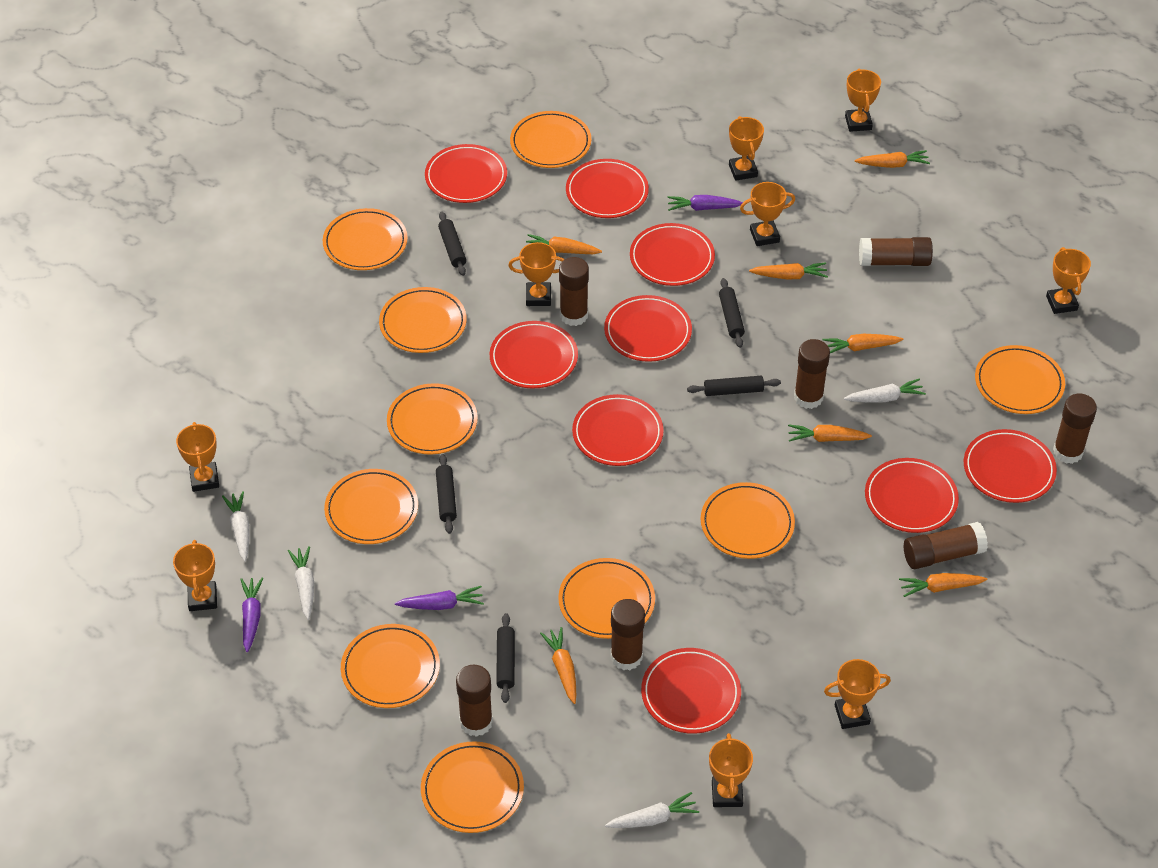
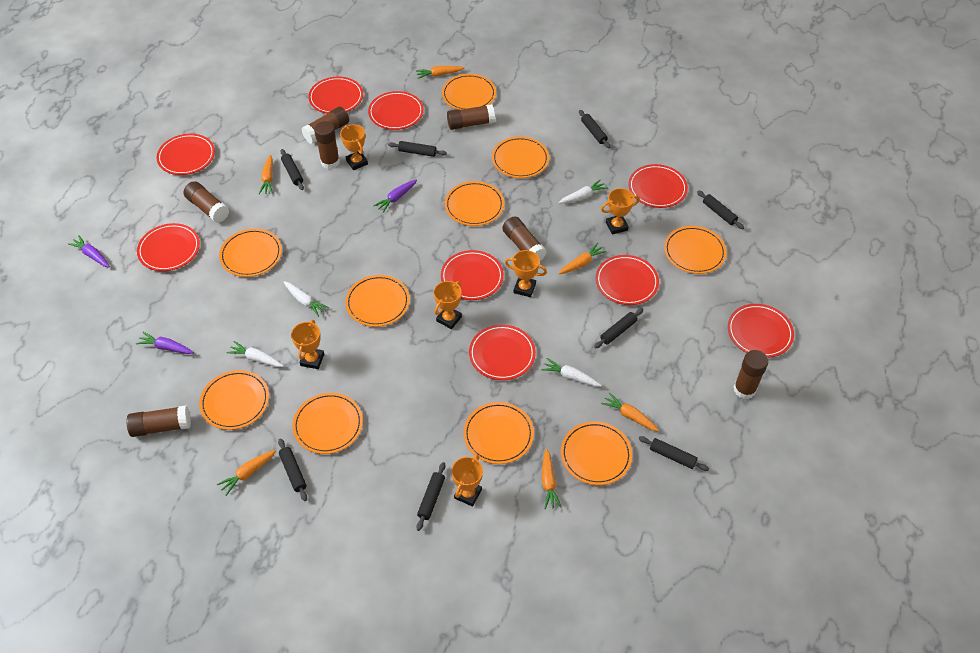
black rolling pin: [436,454,457,534] [438,211,466,276] [496,613,515,703] [687,376,781,396] [719,278,745,348] = 5 -> [278,438,307,501] [280,149,304,190] [388,141,447,157] [416,462,446,531] [579,110,610,148] [594,308,643,348] [639,436,709,471] [697,190,744,229] = 8
orange carrot: [526,234,602,254] [540,627,576,704] [749,262,828,280] [788,424,872,442] [822,334,903,353] [854,150,930,168] [899,573,987,597] = 7 -> [217,450,276,496] [259,155,273,194] [416,66,465,79] [542,449,562,509] [559,243,607,274] [601,392,659,432] = 6
orange trophy: [173,540,217,611] [176,422,219,492] [508,242,564,306] [709,733,753,807] [729,116,764,181] [740,182,795,246] [824,659,891,729] [845,69,881,132] [1046,247,1091,314] = 9 -> [291,320,324,369] [340,124,368,170] [434,281,462,329] [451,454,483,507] [505,250,547,297] [601,188,640,234] = 6

